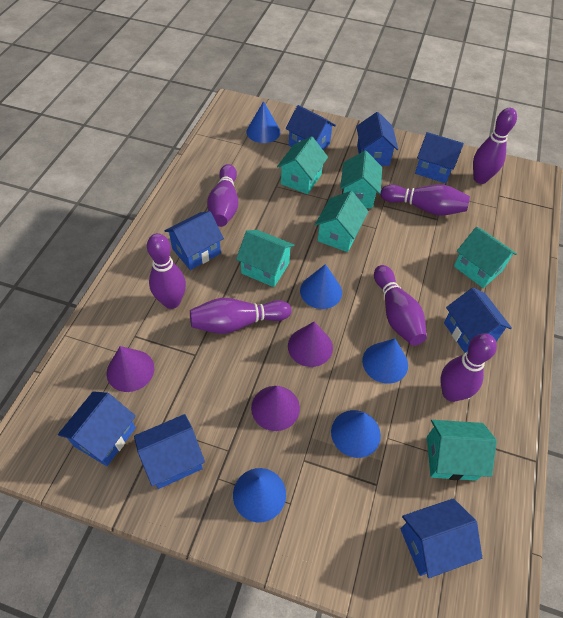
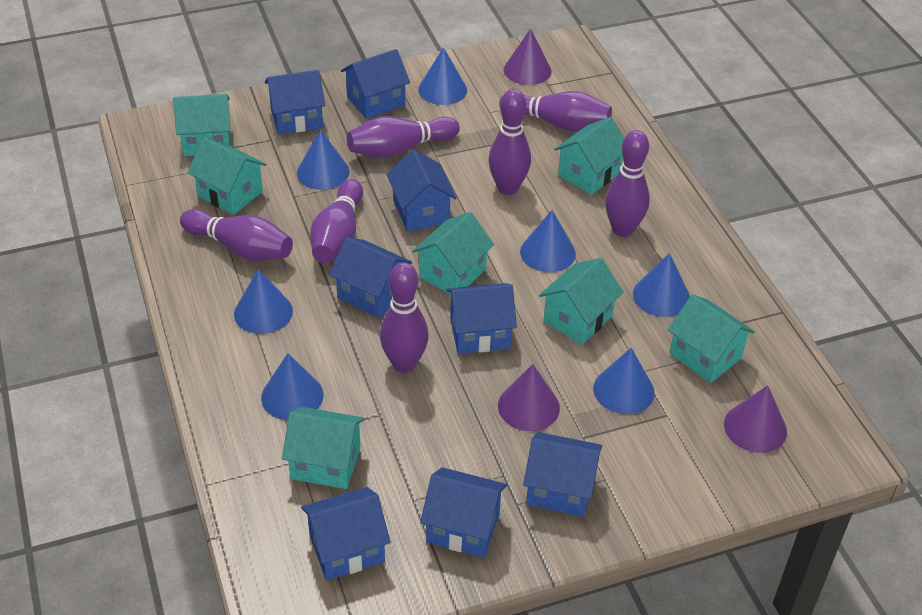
blue cone: [233,468,286,522] [247,101,280,143] [300,264,342,309] [331,410,381,458] [362,338,408,384] = 5 -> [234,269,293,334] [261,353,324,420] [297,129,350,190] [418,47,467,105] [520,210,576,272] [593,348,655,414] [633,253,690,317] = 7
turquoise house: [236,230,295,287] [277,136,328,194] [315,191,369,252] [340,151,382,209] [427,420,497,481] [454,227,517,288] = 6 -> [173,94,231,156] [187,138,266,215] [282,407,365,489] [412,212,494,294] [539,258,623,345] [554,117,624,195] [668,294,755,383] = 7

